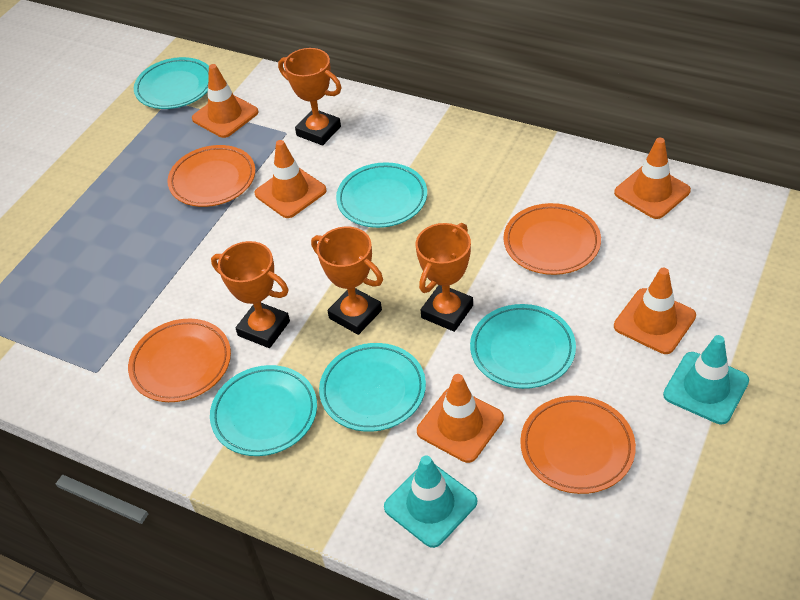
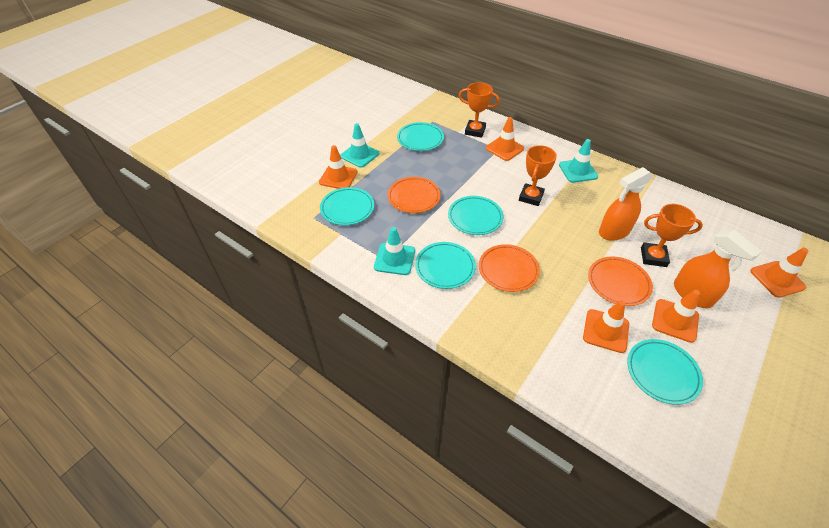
orange plate: [128,319,231,402] [167,145,256,207] [504,203,601,275] [520,396,636,494] = 4 -> [387,177,441,213] [479,244,540,292] [588,257,653,306] = 3
orange spray bottle: none = 0 -> [599,167,653,241] [674,230,762,308] = 2
orange trophy: [211,241,290,348] [278,48,341,146] [311,226,383,335] [416,223,473,332] = 4 -> [459,82,500,138] [519,145,557,206] [641,204,703,267] = 3
turquoise traffic cone: [384,455,477,548] [663,335,749,424] = 2 -> [340,123,379,168] [374,227,415,275] [559,139,598,183] = 3

